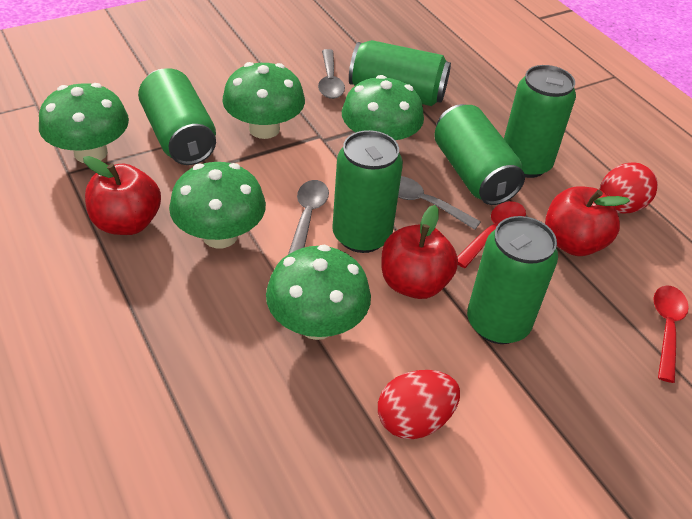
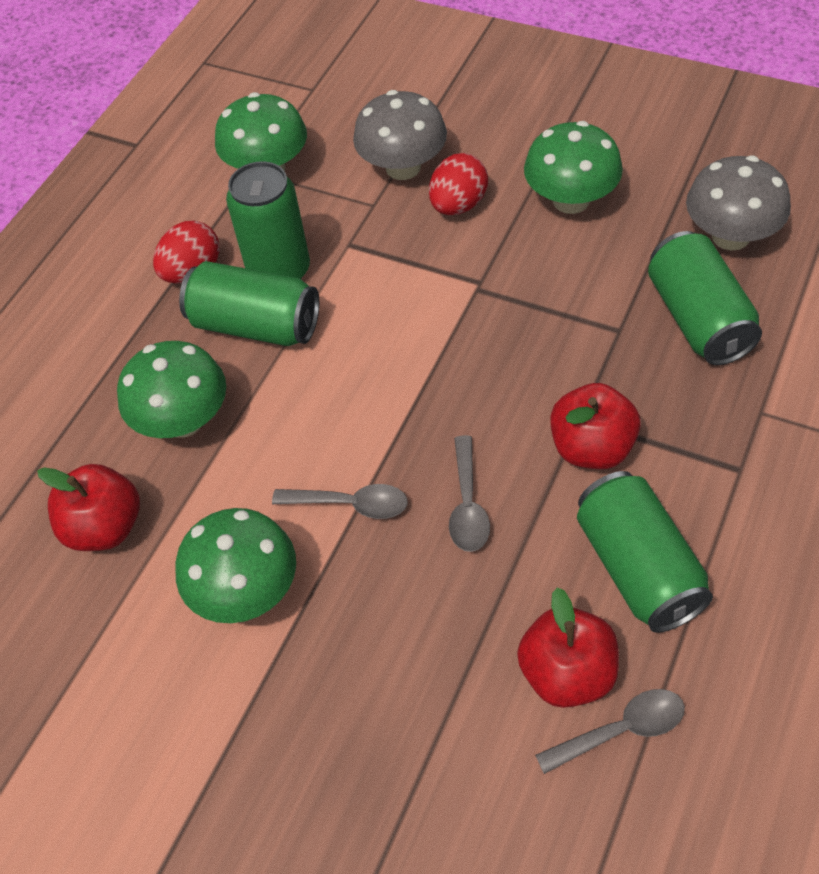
green can: [138,68,216,165] [332,130,403,253] [349,40,451,106] [434,104,525,205] [467,216,558,344] [504,65,576,178] = 6 -> [179,261,319,346] [226,161,310,279] [577,471,713,633] [648,231,762,365] = 4
green mushroom: [39,83,129,163] [169,162,266,248] [222,62,305,139] [266,245,371,340] [342,75,424,140] = 5 -> [117,341,226,438] [176,508,296,623] [215,92,307,171] [524,121,623,214] = 4
grey mushroom: none = 0 -> [353,90,447,180] [686,155,791,251] = 2
red spoon: [457,201,526,268] [653,285,689,383] = 2 -> none = 0

